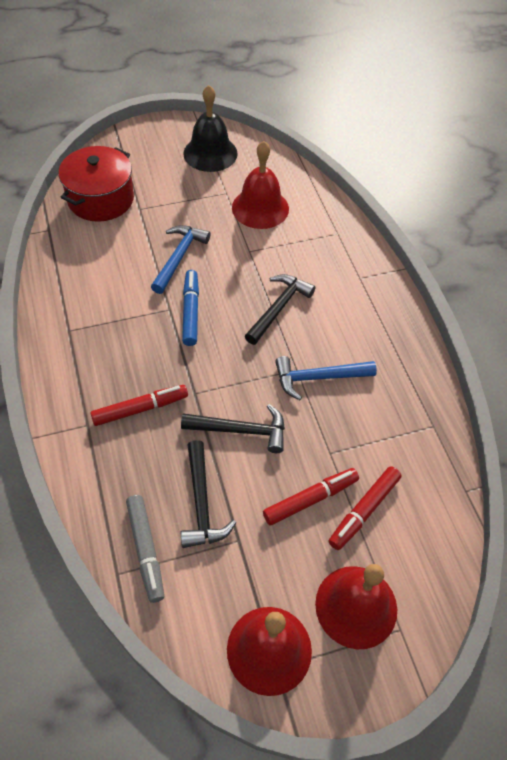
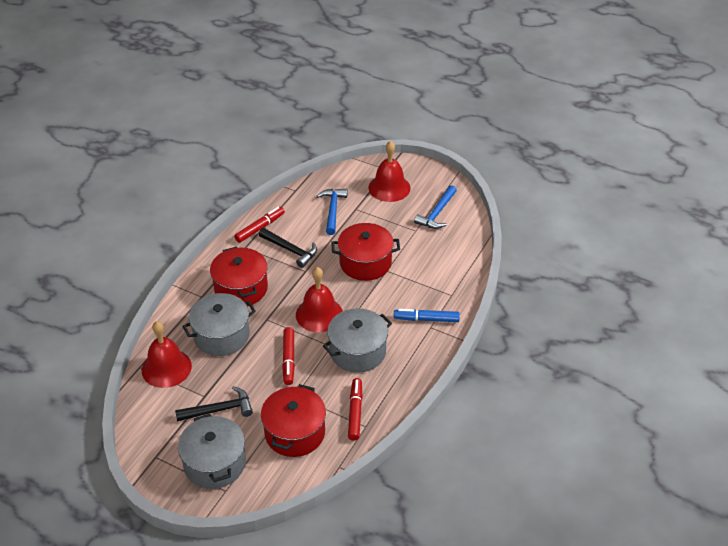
black bell: [183,85,238,172] = 1 -> none = 0
black hammer: [180,440,236,548] [181,404,285,453] [245,274,315,345] = 3 -> [175,386,253,422] [259,228,317,268] = 2
grey marker: [126,495,164,603] = 1 -> none = 0
grey pot: none = 0 -> [178,414,246,489] [182,293,256,356] [323,308,392,373] = 3
red pot: [59,146,134,222] = 1 -> [210,247,268,306] [261,384,326,457] [331,223,400,281] = 3

